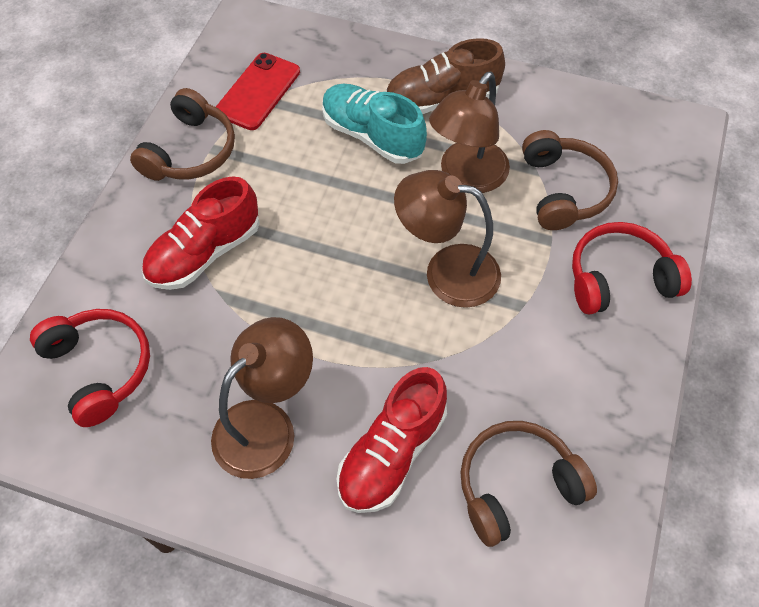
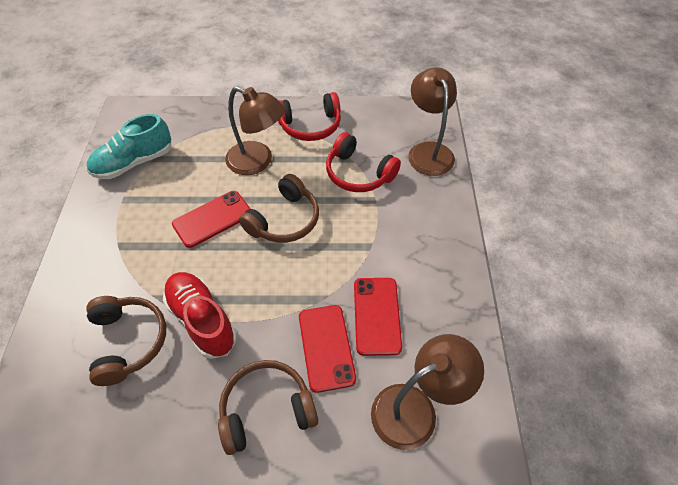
brown shoe: [386,38,505,114] = 1 -> none = 0
red phone: [216,53,300,130] = 1 -> [172,191,251,248] [299,305,356,393] [354,278,402,356] = 3
red shoe: [142,176,260,290] [337,367,447,513] = 2 -> [163,272,237,359] = 1

